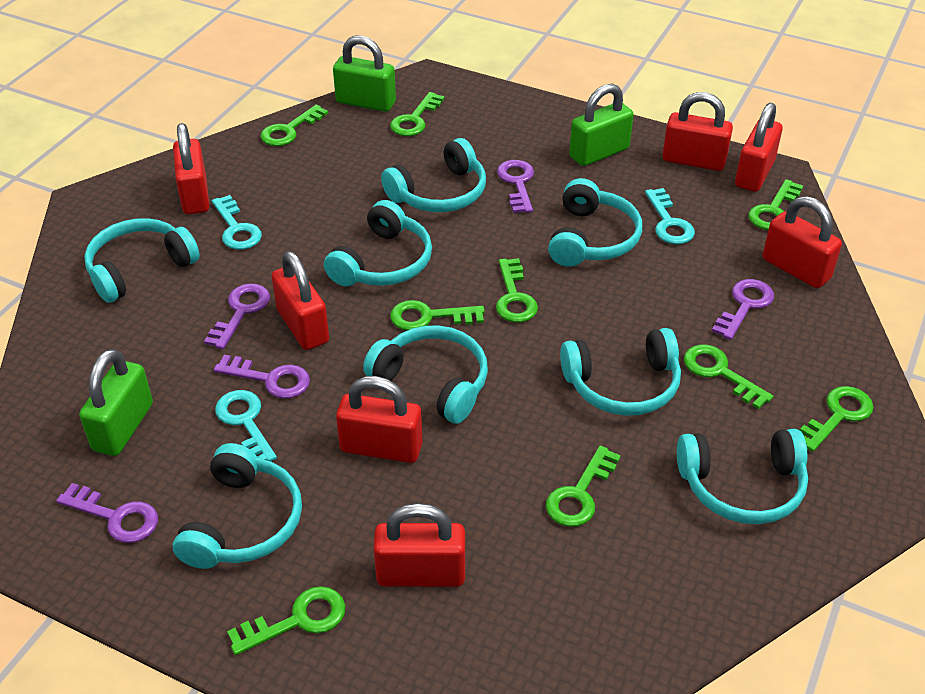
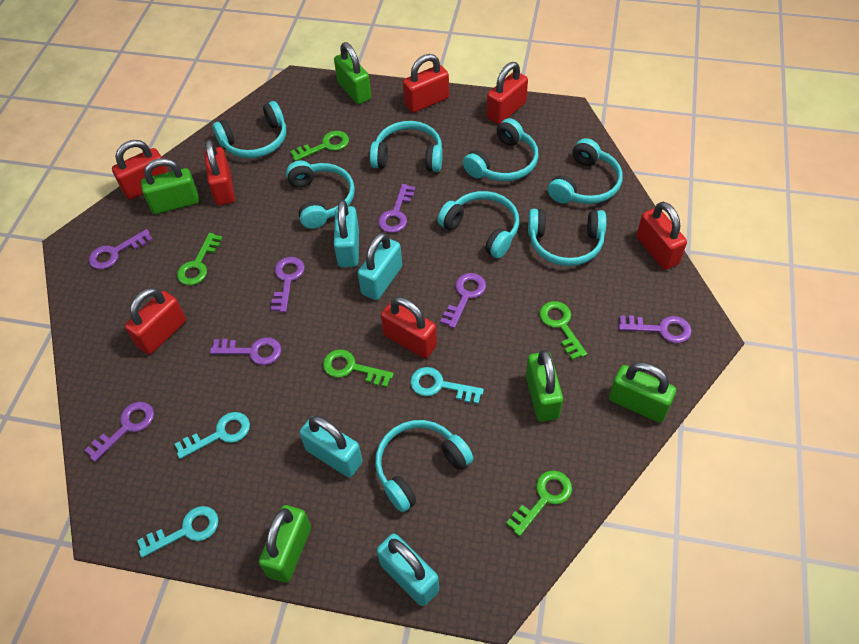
green key: [227,586,345,655] [260,104,328,146] [390,92,444,136] [390,300,485,331] [496,258,538,322] [546,446,621,527] [684,344,773,409] [749,179,803,230] [800,386,873,452] = 9 -> [177,233,222,285] [290,131,349,161] [323,349,394,387] [506,470,572,536] [539,301,587,360] = 5
green padlock: [79,349,153,456] [333,35,396,112] [569,84,634,166] = 3 -> [141,158,199,214] [259,505,311,583] [334,42,371,104] [526,350,563,422] [609,362,676,423] = 5
purple key: [56,483,158,543] [204,284,270,349] [214,355,310,399] [497,160,534,213] [712,279,774,340] = 5 -> [85,402,154,462] [89,229,153,269] [210,337,281,365] [271,257,305,312] [378,184,415,233] [440,273,486,328] [618,315,692,343] = 7
turquoise padlock: none = 0 -> [299,416,363,477] [334,200,359,267] [358,232,402,300] [377,533,439,606] = 4

